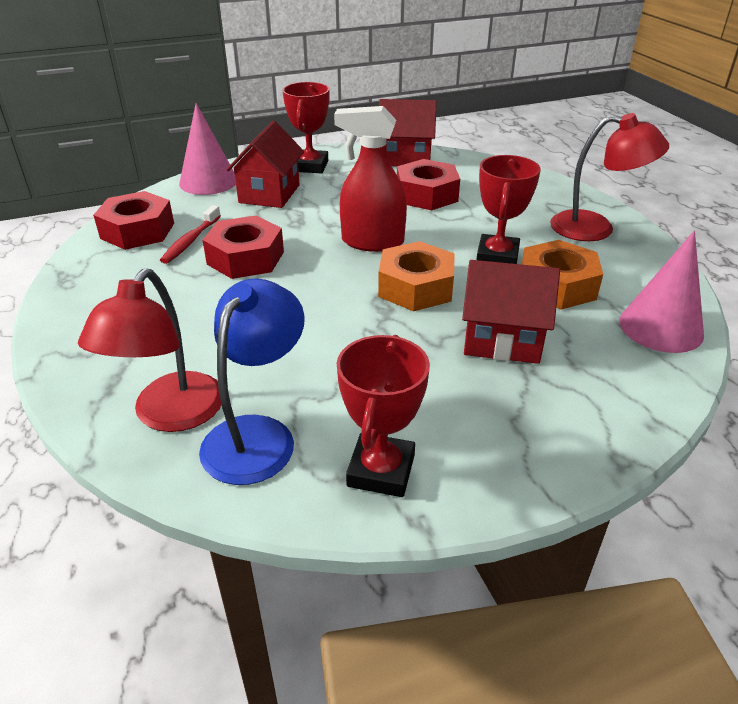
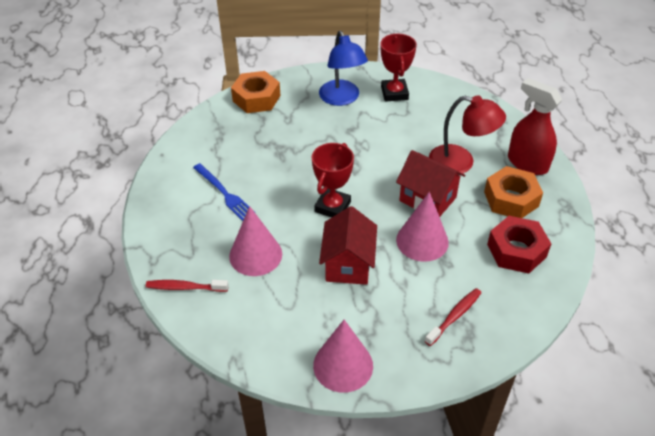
blue fork: none = 0 -> [193,163,249,221] = 1
pink cone: [179,103,236,195] [620,231,704,353] = 2 -> [229,206,282,276] [313,320,373,393] [396,192,449,262] = 3
red house: [226,121,304,208] [379,99,437,166] [462,260,560,364] = 3 -> [319,206,377,285] [396,150,465,217] = 2
red lamp: [78,269,222,432] [550,113,669,241] = 2 -> [429,95,506,175] = 1
red nut: [93,191,174,250] [203,216,284,279] [397,159,460,210] = 3 -> [487,216,551,274] = 1
red toothbrush: [160,205,221,264] = 1 -> [146,280,229,292] [425,288,481,346] = 2
red trophy: [282,82,330,173] [337,335,430,497] [476,155,541,264] = 3 -> [312,143,354,218] [380,34,417,102] = 2

